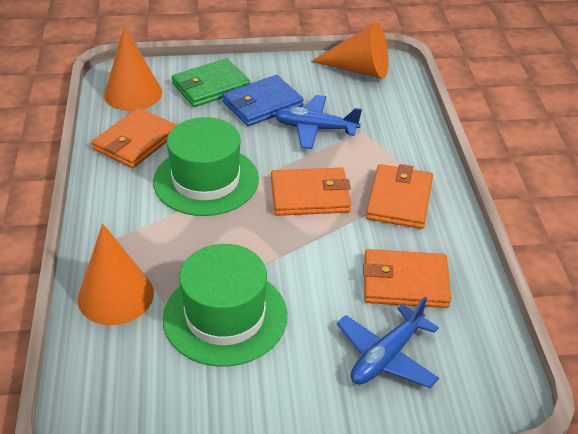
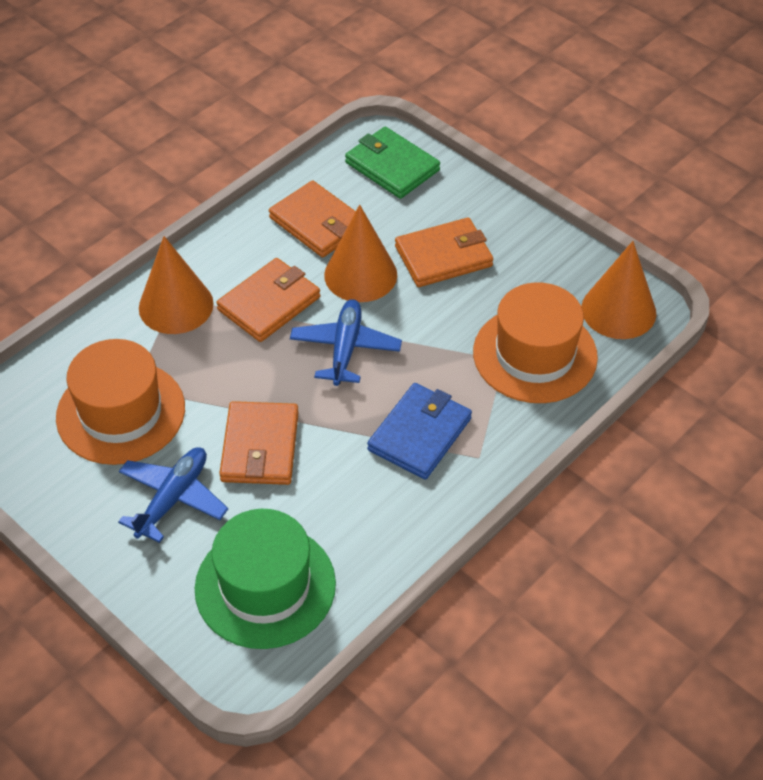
green hat: [153,117,259,216] [163,244,287,367] = 2 -> [195,509,336,649] = 1
orange hat: none = 0 -> [56,339,185,465] [473,282,598,403] = 2

